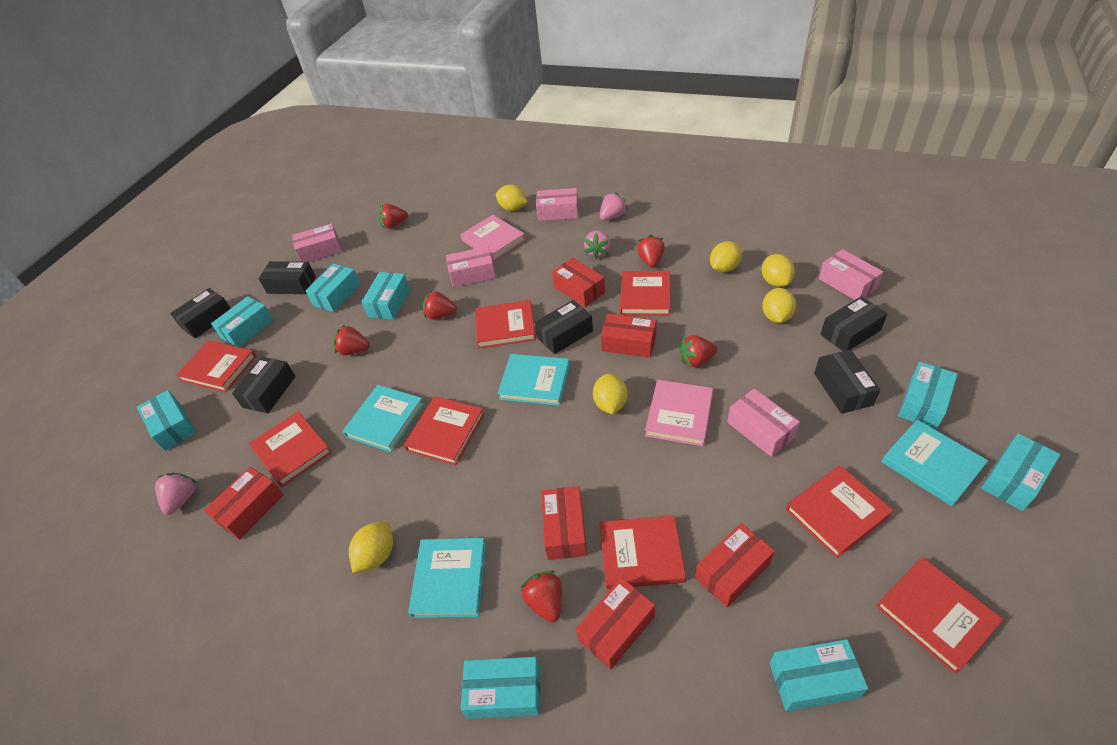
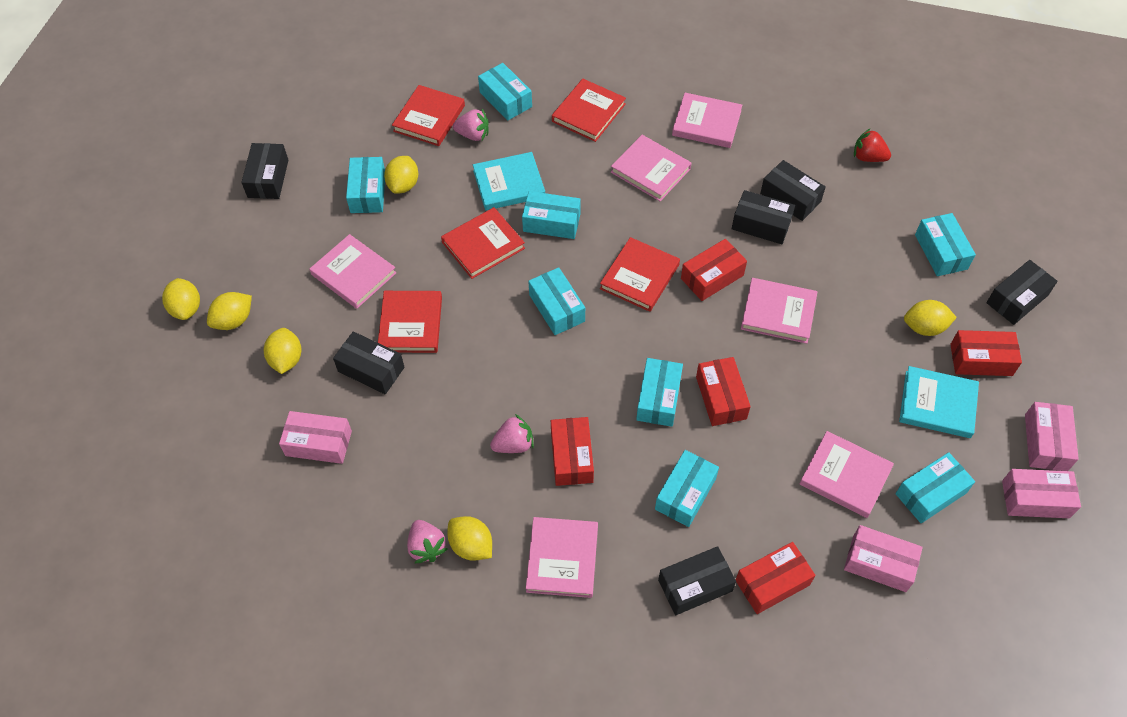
pink book: [461,215,525,261] [645,380,713,446] = 2 -> [310,234,396,309] [526,517,598,598] [611,135,692,201] [672,93,742,148] [741,278,818,344] [800,431,894,518] = 6
pink box: [292,223,342,262] [446,246,496,287] [536,188,578,221] [727,389,800,457] [819,249,883,300] = 5 -> [279,411,352,464] [844,525,923,592] [1002,469,1081,518] [1025,402,1079,471] = 4
red book: [176,340,256,392] [249,411,332,487] [404,396,484,466] [475,300,536,349] [599,515,686,589] [620,271,670,315] [786,466,893,558] [876,557,1003,674] = 8 -> [378,291,442,353] [392,85,465,146] [441,207,525,279] [552,79,626,142] [600,237,680,312] = 5
red box: [204,467,284,540] [541,486,587,560] [552,258,605,307] [576,577,655,670] [601,314,657,358] [695,523,775,607] = 6 -> [551,417,594,486] [681,239,747,301] [696,357,751,426] [736,542,816,614] [950,330,1022,376] = 5
red strawberry: [333,325,370,355] [378,204,408,229] [423,290,457,319] [521,571,562,623] [637,235,665,268] [679,335,717,368] = 6 -> [854,128,891,162] = 1
turquoise book: [342,385,424,452] [408,538,486,618] [497,354,570,406] [881,420,988,507] = 4 -> [473,152,545,211] [899,366,979,438] = 2

